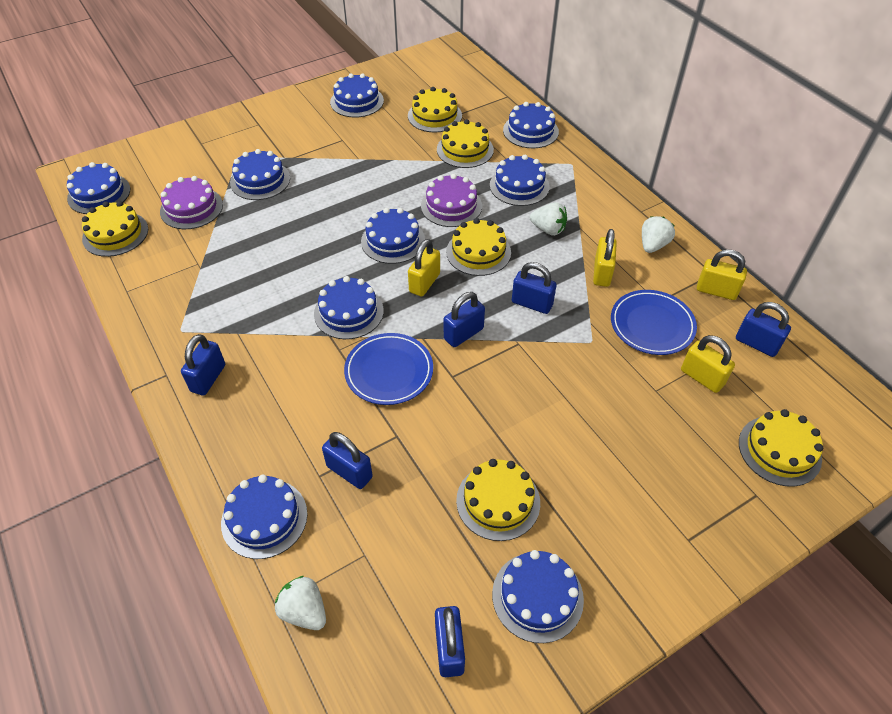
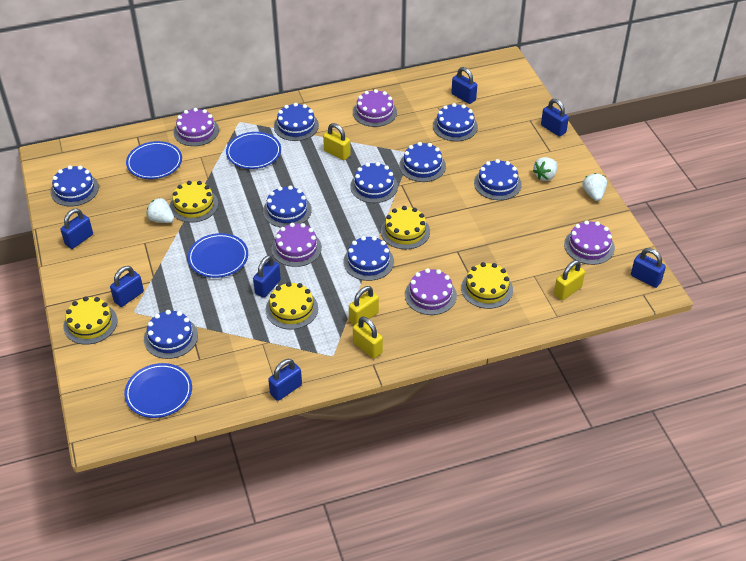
blue padlock: [181,334,225,395] [322,432,373,489] [435,606,465,677] [444,292,485,347] [512,262,557,314] [736,302,791,357] = 6 -> [60,209,93,249] [110,266,144,307] [253,255,281,298] [268,359,302,401] [451,67,477,104] [541,99,569,137] [631,248,666,288] = 7
blue plate: [344,333,433,405] [611,290,697,355] = 2 -> [124,363,192,418] [126,141,182,179] [188,233,248,278] [226,132,281,169] = 4
purple cake: [160,176,223,229] [421,174,482,227] = 2 -> [174,108,219,146] [272,223,322,267] [353,89,397,127] [405,268,457,315] [564,220,615,265] = 5
yellow cake: [82,201,148,257] [408,87,462,132] [437,119,494,168] [446,218,511,276] [456,459,540,541] [739,409,823,487] = 6 -> [64,296,118,344] [170,181,218,223] [266,282,318,330] [381,206,430,249] [461,262,513,309] = 5

